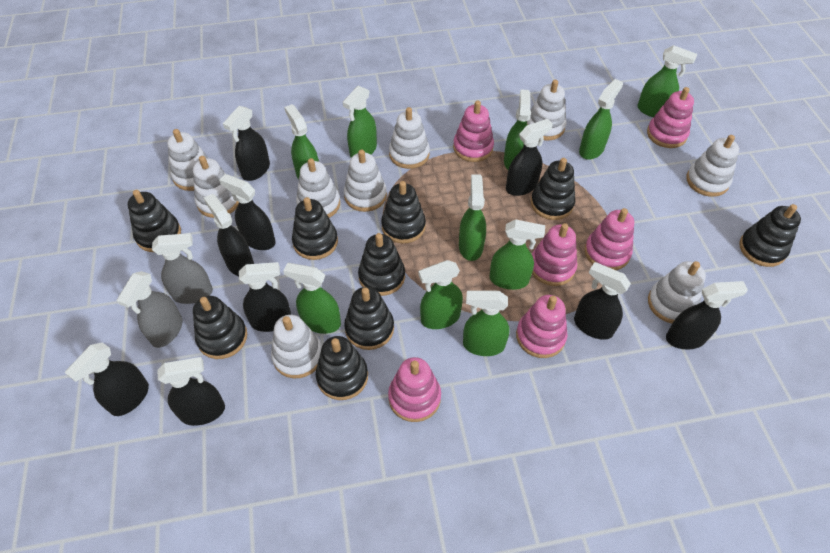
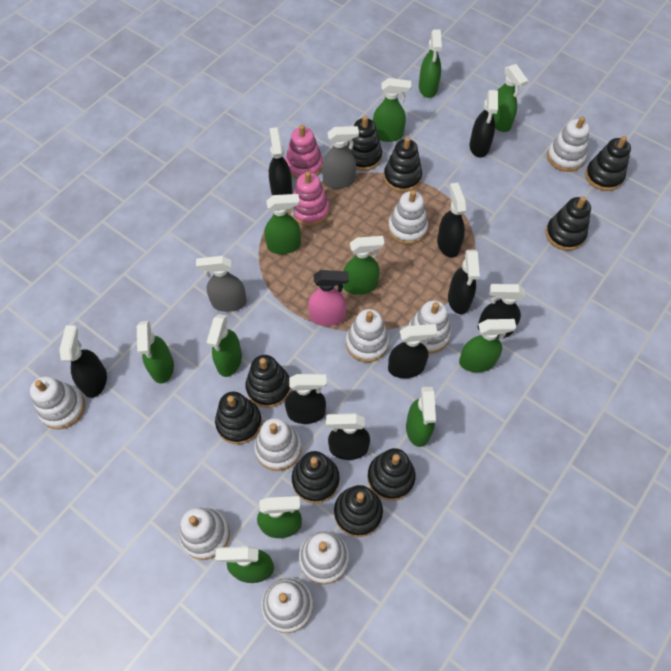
green spray bottle: [283,263,341,334] [284,104,319,180] [343,86,377,157] [419,260,463,329] [459,174,486,261] [463,290,510,356] [490,220,545,290] [504,89,531,170] [579,79,623,160] [637,45,697,117] = 10 -> [137,321,174,384] [207,314,242,377] [215,546,274,583] [257,496,302,538] [264,194,301,254] [343,236,385,295] [373,78,411,142] [406,387,436,447] [419,30,442,98] [459,319,516,372] [493,64,528,132] = 11
pink spray bottle: none = 0 -> [308,270,348,326] = 1
pink stacking toy: [388,357,441,422] [453,101,494,162] [516,295,567,358] [532,223,577,286] [585,208,634,270] [647,87,694,148] = 6 -> [285,125,323,179] [292,171,329,226] = 2

